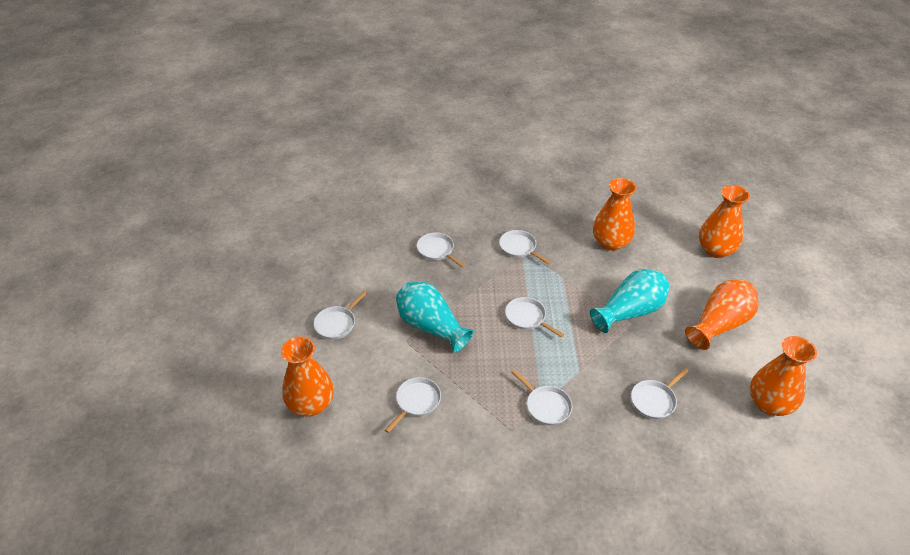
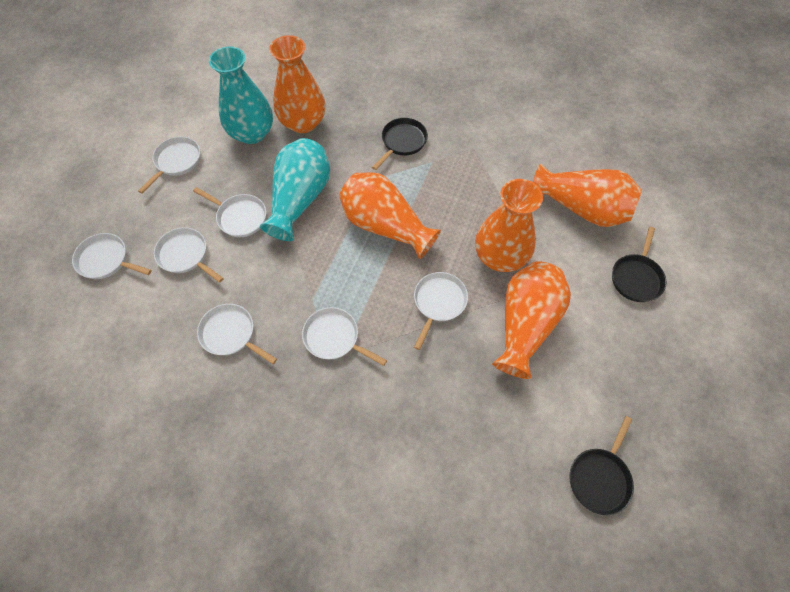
black pan: none = 0 -> [372,118,428,170] [569,416,634,515] [612,227,667,302] = 3

